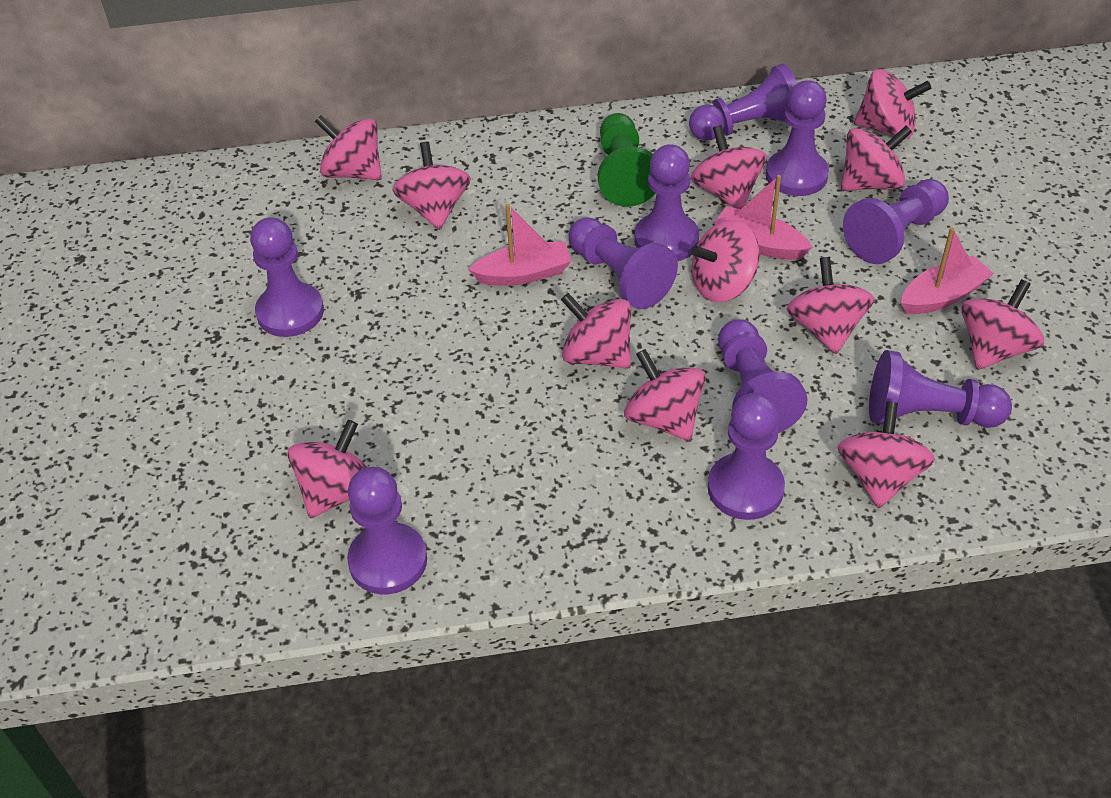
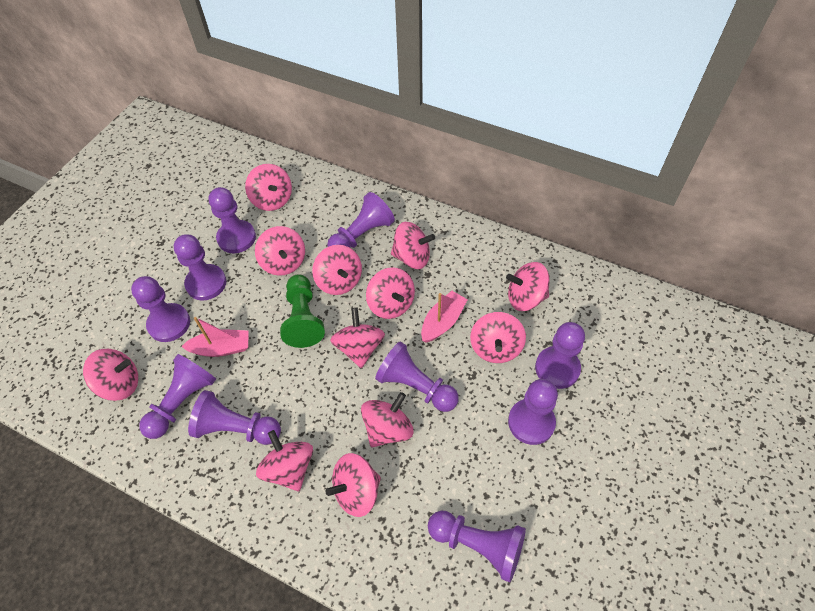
pink boat: [468,204,572,286] [713,175,813,260] [901,227,994,314] = 3 -> [181,317,249,357] [421,291,468,343] = 2

